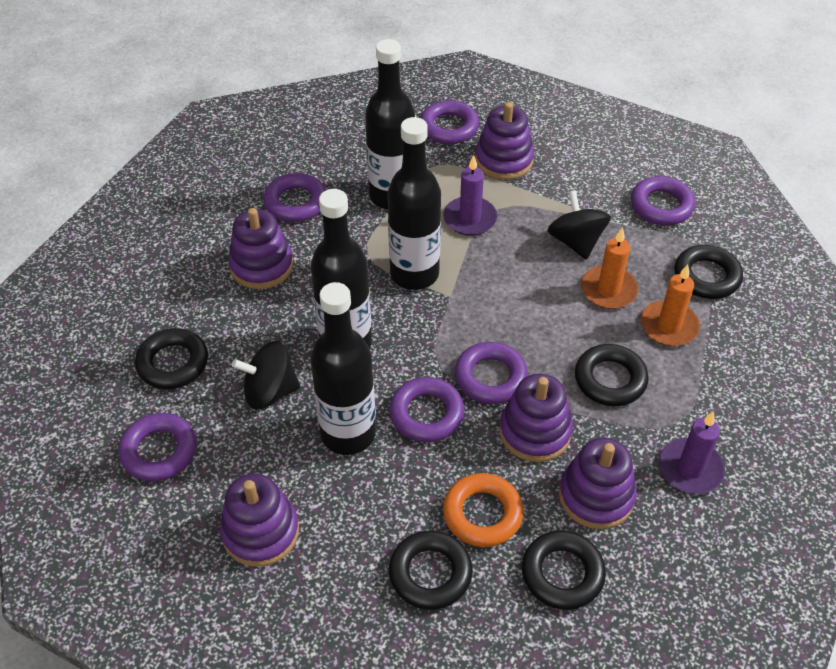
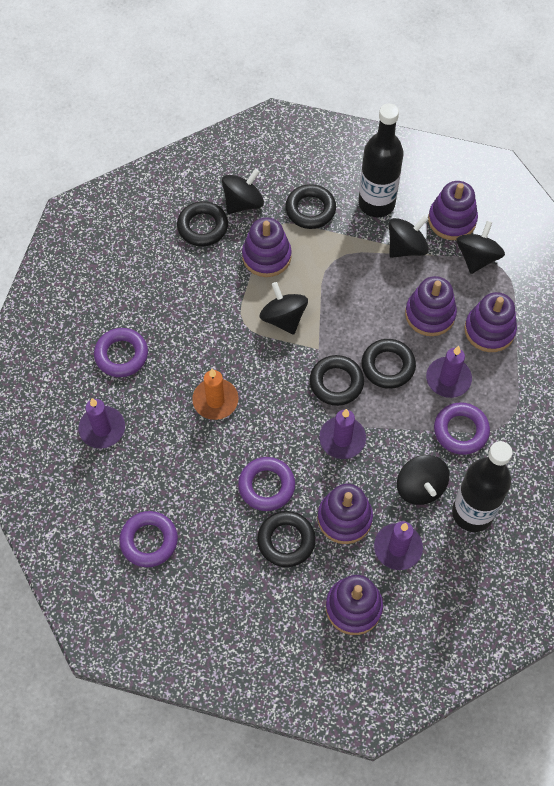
black bottle: [310,282,376,455] [311,189,372,349] [365,39,415,209] [388,117,441,290] = 4 -> [359,103,404,217] [452,441,513,532] = 2
black spinning top: [232,341,300,410] [547,190,611,259] = 2 -> [222,169,264,214] [260,282,308,335] [389,215,428,258] [397,455,450,505] [457,221,505,274] = 5
orange candle: [581,227,638,309] [641,264,700,346] = 2 -> [192,369,239,420] = 1
orange ring: [443,473,524,547] = 1 -> none = 0
purple candle: [443,155,497,236] [659,411,725,494] = 2 -> [78,398,125,449] [319,409,366,459] [374,521,423,570] [426,346,472,398] = 4
purple ring: [118,413,196,481] [263,173,326,222] [389,377,464,442] [420,100,479,144] [455,342,528,404] [631,176,695,225] = 6 -> [94,328,148,377] [119,511,178,567] [238,457,295,511] [434,402,490,455] = 4
purple stacking toy: [220,473,299,567] [228,208,294,289] [475,102,534,180] [499,374,573,462] [559,438,637,529] = 5 -> [242,217,292,277] [318,484,373,544] [326,575,383,635] [405,276,457,336] [428,181,478,240] [464,292,517,352] = 6

